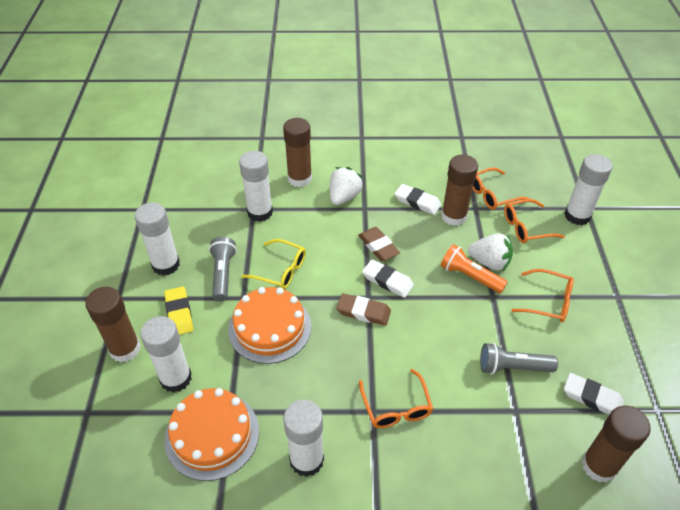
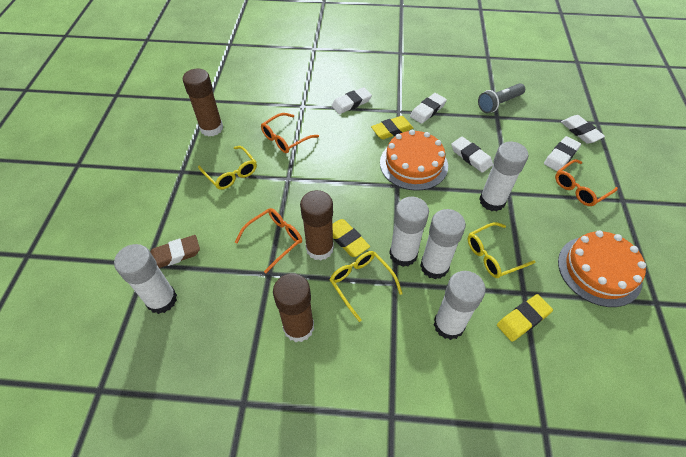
brown eraser: [336,293,391,326] [358,227,400,261] = 2 -> [150,235,200,268] = 1
brown glue stick: [85,287,141,362] [283,118,312,187] [441,155,478,226] [582,406,651,483] = 4 -> [183,69,223,136] [273,273,314,342] [300,190,334,261] = 3
grey flashlight: [209,237,237,301] [480,343,558,374] = 2 -> [478,83,525,113] = 1
orange flashlight: [441,244,508,293] = 1 -> none = 0
orange glasses: [359,369,433,428] [473,168,529,210] [504,199,565,243] [512,269,574,322] = 4 -> [235,208,302,273] [261,113,319,153] [555,159,618,206] = 3
white eraser: [362,259,414,298] [395,184,441,215] [564,373,624,415] = 3 -> [331,87,372,114] [410,93,447,124] [451,137,493,173] [544,136,581,171] [561,115,605,144] = 5
white strawberry: [330,167,364,205] [468,233,513,271] = 2 -> none = 0
yellow eraser: [164,286,193,335] = 1 -> [332,219,370,257] [371,116,413,139] [497,294,553,342] = 3
yellow glasses: [241,239,306,289] = 1 -> [198,146,257,190] [330,251,403,322] [468,222,536,278] = 3

